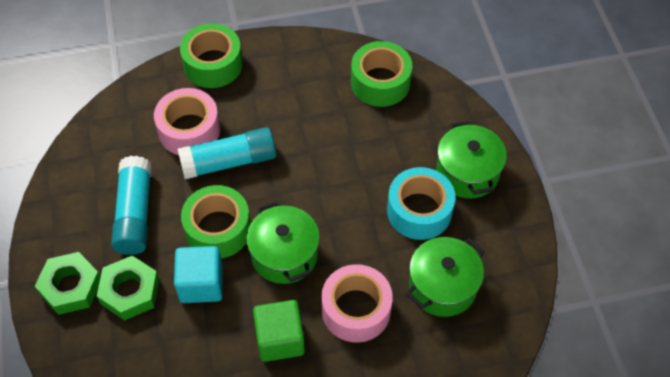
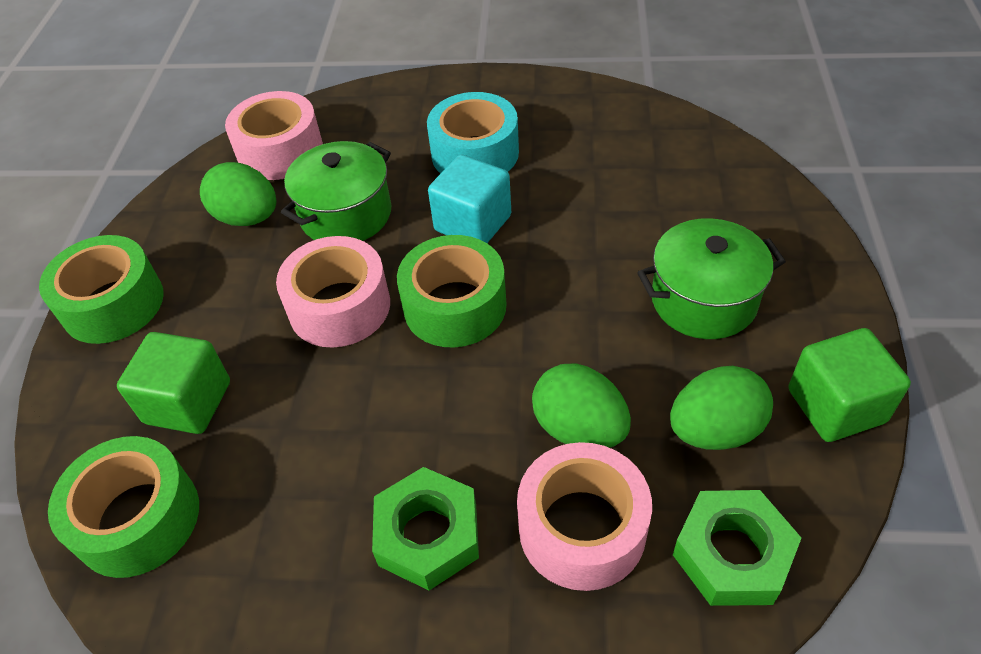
green cube: [253,300,305,362] = 1 -> [117,332,230,434] [789,328,911,442] = 2
green egg: none = 0 -> [200,162,276,226] [532,363,631,448] [670,366,773,450] = 3
green pot: [246,201,320,284] [406,237,485,317] [436,121,507,199] = 3 -> [281,141,392,241] [637,218,786,339] = 2
pink tape: [154,88,220,155] [321,264,393,343] = 2 -> [225,91,323,180] [276,236,390,348] [517,442,652,591] = 3
turquoise glue stick: [111,156,152,255] [178,127,276,179] = 2 -> none = 0

